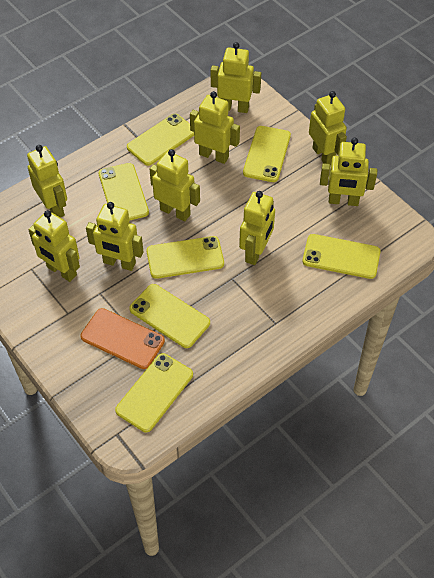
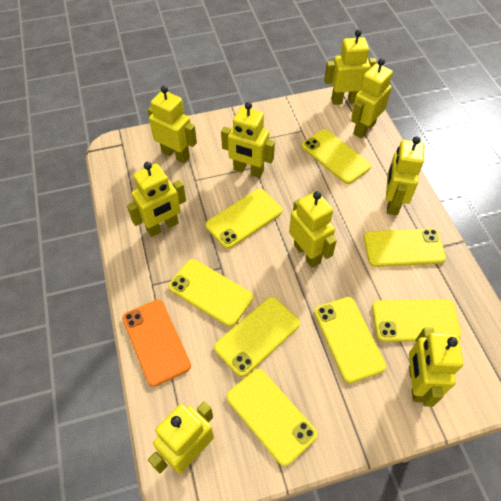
yellow phone: [99,163,149,221] [115,353,193,432] [127,114,194,166] [129,284,210,348] [147,236,224,279] [243,126,291,182] [302,234,381,279] = 7 -> [168,259,253,327] [205,189,282,249] [214,297,300,377] [226,369,318,466] [302,129,371,184] [314,297,386,383] [364,228,446,267] [372,299,461,342] = 8

